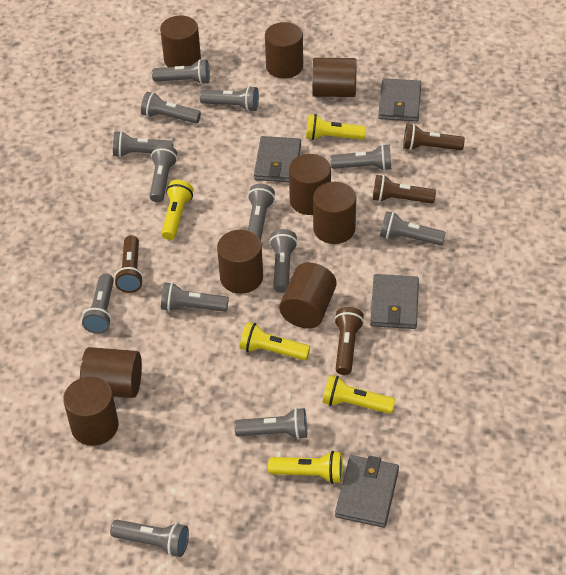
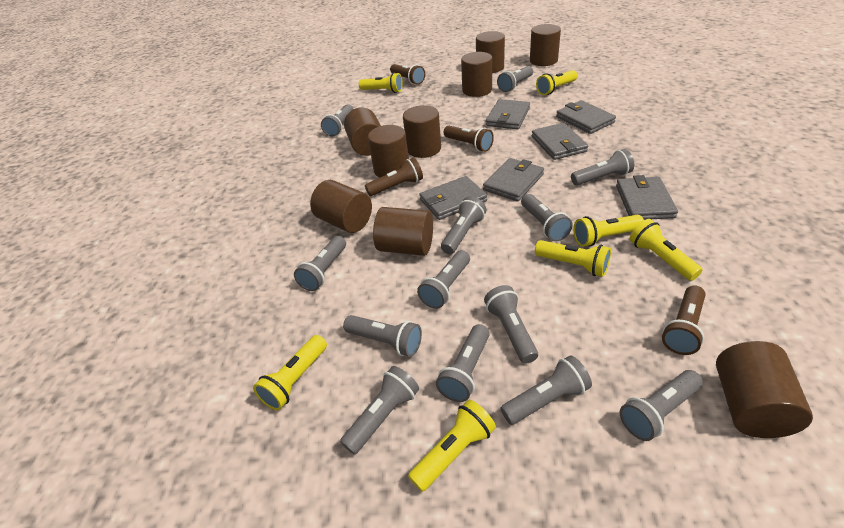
grey wallet: [254,136,301,182] [335,455,399,528] [370,274,419,329] [378,78,421,122] = 4 -> [419,176,487,220] [483,158,544,202] [486,99,530,130] [532,123,588,160] [556,100,616,134] [616,175,678,220] = 6
yellow flashlight: [161,180,193,240] [240,322,310,361] [268,451,343,484] [306,114,366,140] [322,375,396,414] = 5 -> [253,335,327,410] [359,73,403,93] [408,400,496,492] [535,240,611,277] [536,70,578,95] [573,215,644,247] [630,219,703,281] = 7

